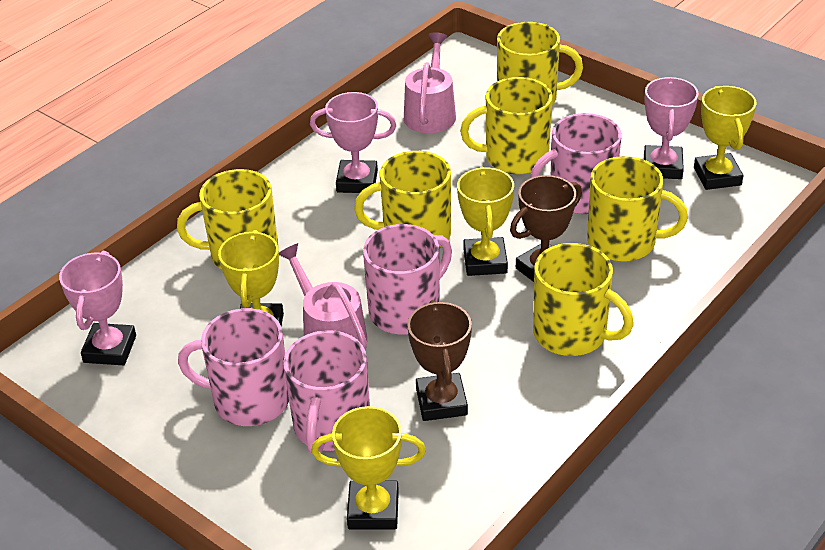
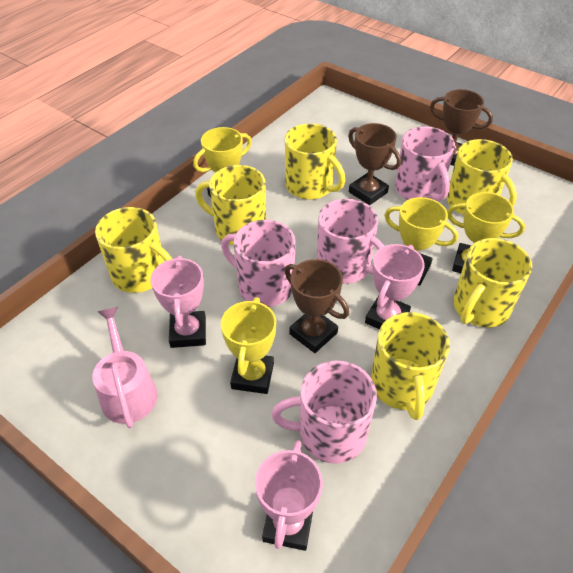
brown trophy: [407,300,472,421] [510,175,582,282] = 2 -> [284,259,349,353] [348,123,401,205] [430,89,493,166] = 3
pink watering can: [279,243,367,350] [404,32,456,133] = 2 -> [92,307,157,428] = 1

